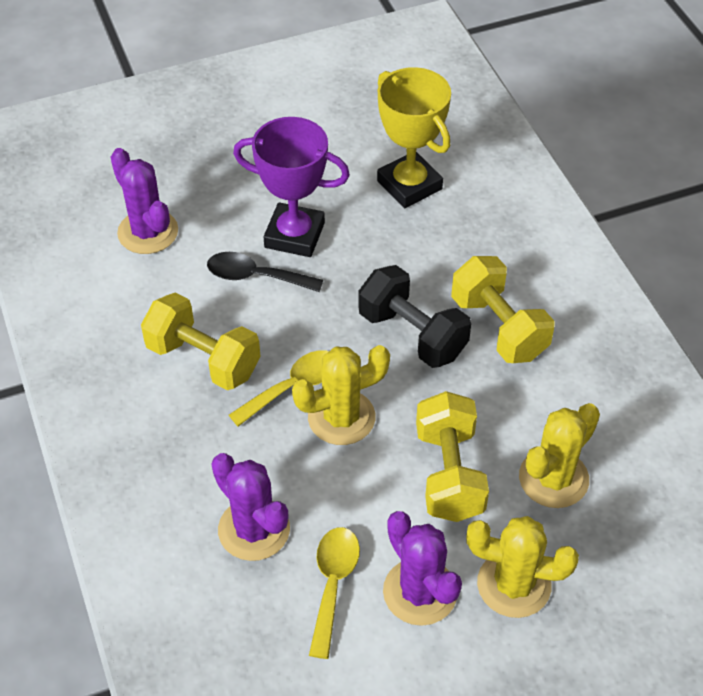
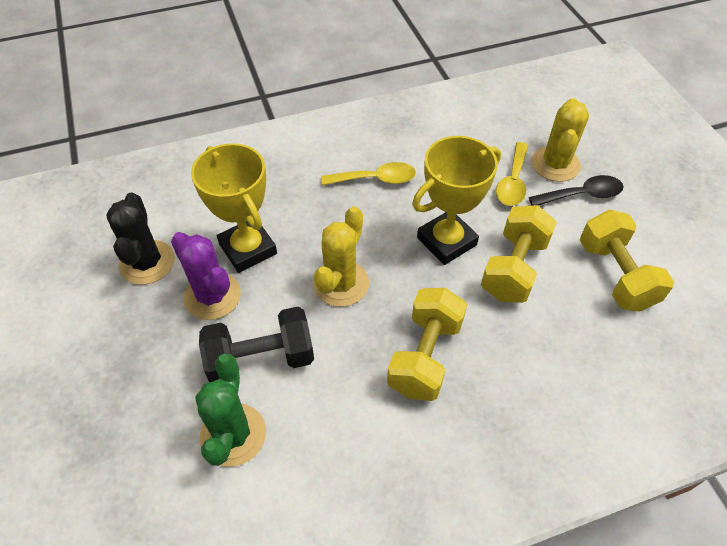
black cactus: none = 0 -> [106,193,175,285] = 1
green cactus: none = 0 -> [195,354,266,467] = 1
purple cactus: [110,148,178,254] [211,453,290,561] [383,511,462,626] = 3 -> [171,232,241,320] = 1
purple trophy: [233,117,350,257] = 1 -> none = 0
yellow cactus: [292,345,390,445] [466,516,579,618] [519,403,600,508] = 3 -> [313,206,369,307] [531,98,589,182] = 2
yellow trophy: [377,67,451,208] = 1 -> [191,143,277,273] [412,136,501,265] = 2

